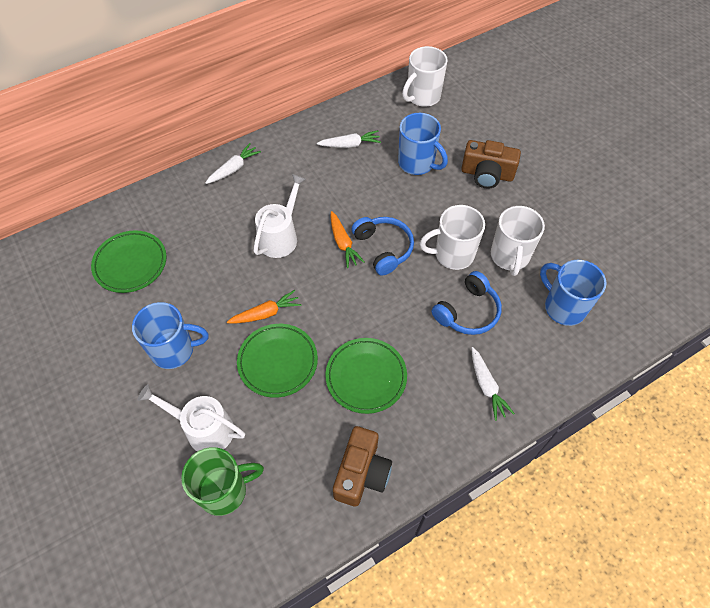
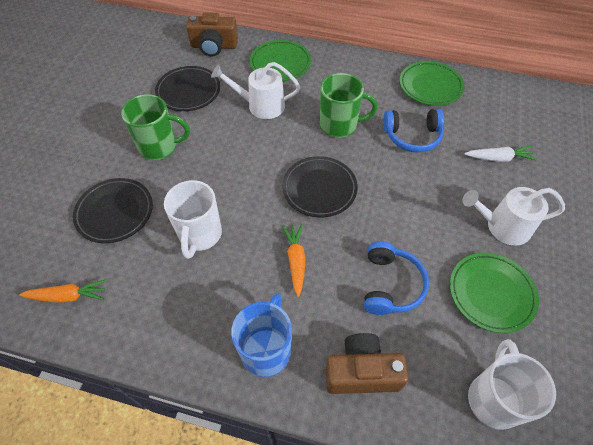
black plate: none = 0 -> [73,178,153,243] [155,66,220,111] [282,156,358,217] = 3
blue mug: [132,302,208,369] [398,113,448,175] [540,260,606,326] = 3 -> [231,293,292,377] = 1
green mug: [181,447,264,516] = 1 -> [121,94,190,160] [320,73,378,138] = 2
white carrot: [205,143,261,184] [317,130,381,148] [471,347,515,421] = 3 -> [465,146,537,162] = 1
white mug: [402,46,448,107] [420,205,485,270] [491,206,545,276] = 3 -> [164,180,222,259] [468,339,556,430] = 2

